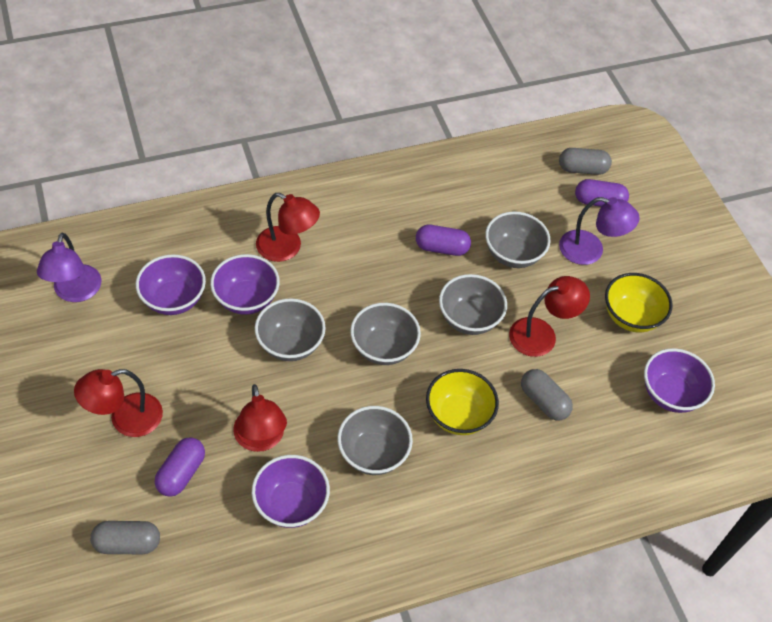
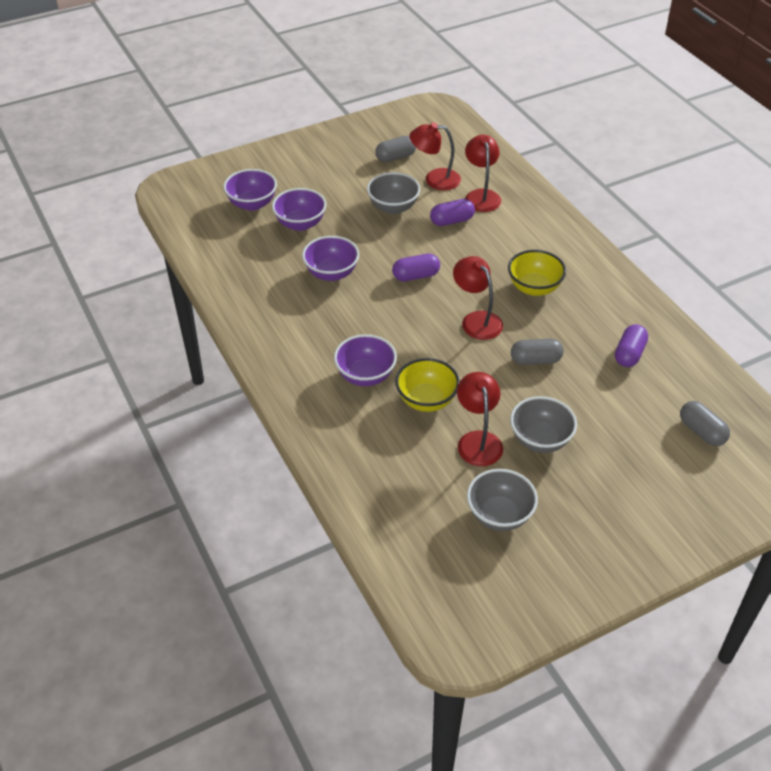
grey bowl: [255,298,326,361] [337,406,413,475] [350,303,421,365] [439,274,507,335] [485,211,551,268] = 5 -> [367,172,420,214] [467,469,538,531] [510,396,577,453] = 3
purple lamp: [37,233,102,302] [559,197,640,265] = 2 -> none = 0

